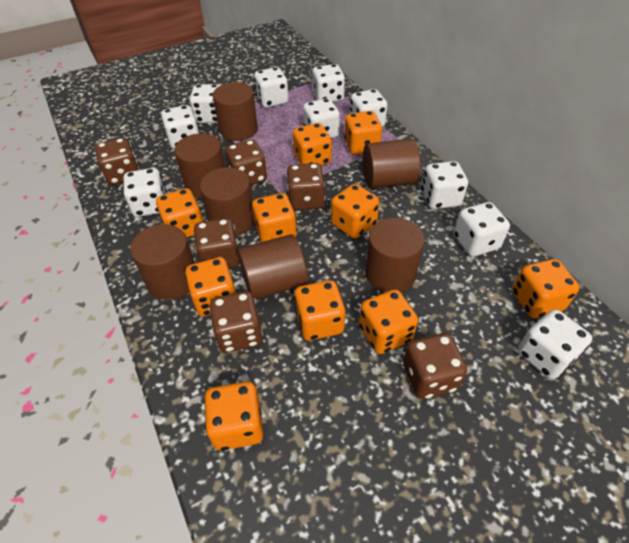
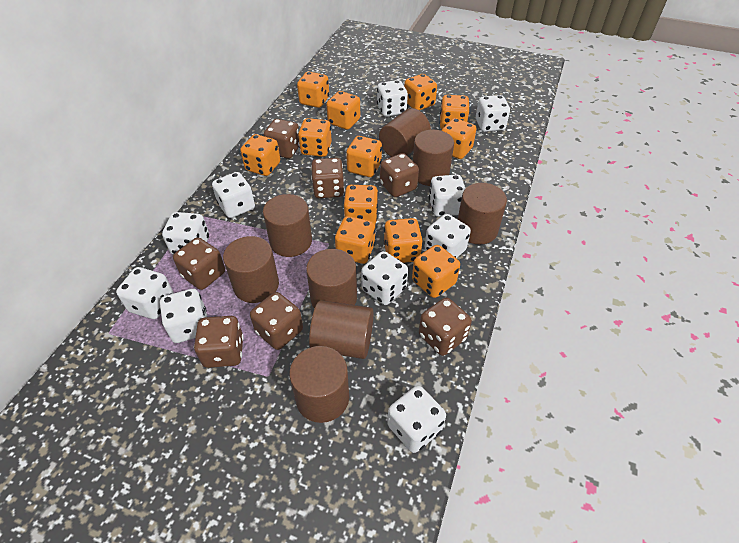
brown cylinder: [130,224,195,300] [174,133,225,198] [200,167,254,236] [212,82,258,141] [238,234,308,300] [363,139,421,189] [365,218,424,292] = 7 -> [223,236,279,303] [263,194,312,257] [289,346,349,423] [306,249,357,309] [309,300,373,359] [379,108,431,157] [413,130,454,186] [458,183,507,244] = 8
brown dice: [95,138,140,185] [194,218,240,268] [209,291,263,353] [225,140,267,185] [287,163,325,210] [403,333,467,399] = 6 -> [173,237,225,290] [194,316,244,368] [250,292,303,350] [264,119,300,159] [311,158,345,198] [380,153,419,197] [419,297,472,356] = 7
orange dice: [156,188,204,238] [185,257,236,317] [204,381,263,451] [252,193,297,242] [293,123,332,166] [294,280,345,341] [331,184,380,238] [344,111,382,155] [359,289,418,354] [512,259,579,318] = 10 -> [240,134,280,176] [297,72,329,108] [298,118,332,157] [326,91,360,130] [335,216,376,264] [344,185,378,224] [346,136,382,177] [384,218,423,263] [404,74,437,111] [412,245,460,298] [439,95,469,129] [442,118,476,159] = 12

